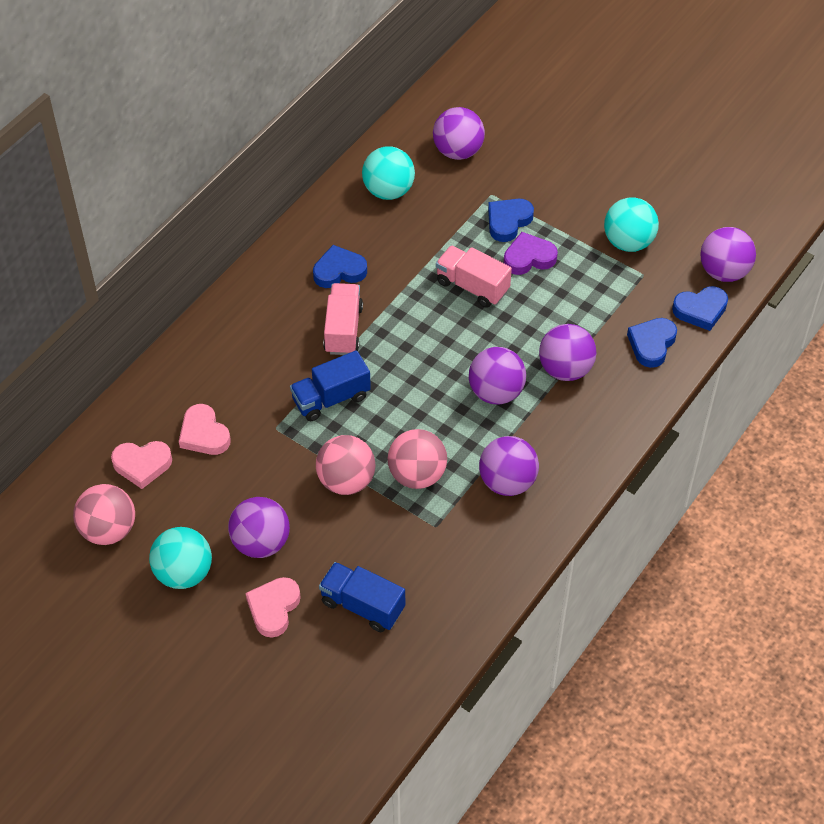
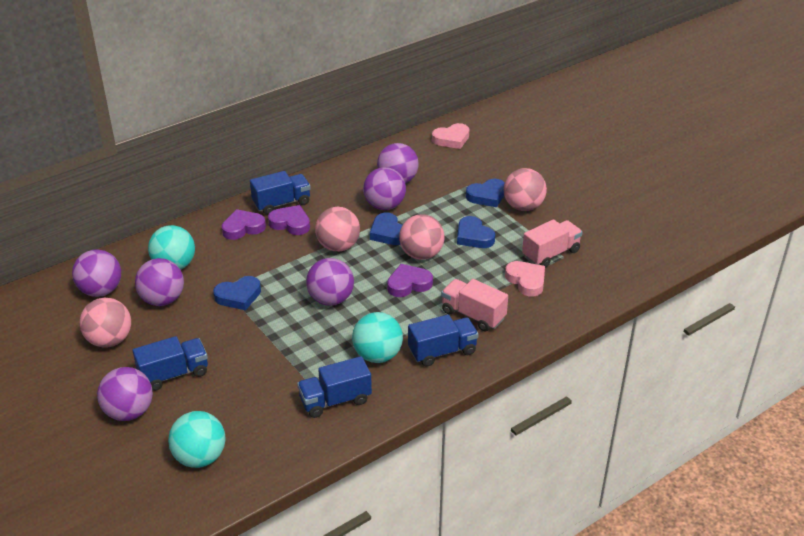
blue truck: [290,350,371,421] [319,562,405,632] = 2 -> [132,336,208,391] [250,171,311,215] [297,356,372,418] [408,315,479,367] = 4
pink ball: [73,484,135,545] [316,435,375,495] [388,429,447,489] = 3 -> [79,298,131,348] [315,207,360,252] [399,214,444,260] [503,168,547,211] = 4
pink heart: [111,441,172,489] [179,404,231,455] [245,577,301,638] = 3 -> [432,123,469,149] [505,261,545,297] = 2
purple heart: [504,232,558,275] = 1 -> [222,209,266,240] [268,205,310,235] [387,264,433,297] = 3

